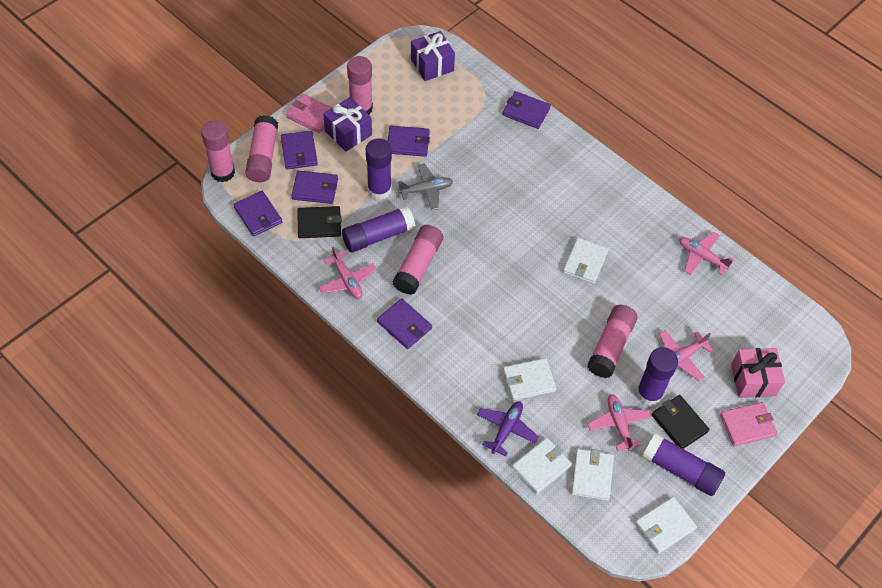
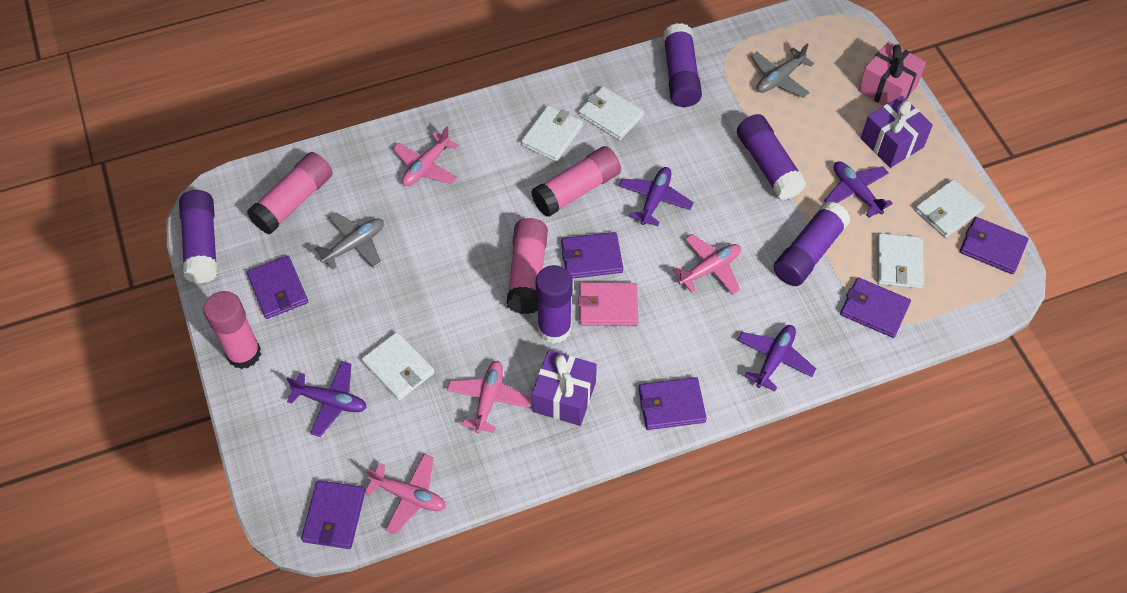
black wallet: [297,206,342,238] [652,395,709,449] = 2 -> none = 0
grey plane: [398,163,453,210] = 1 -> [315,212,384,270] [751,43,814,98] = 2
pink glue stick: [201,120,235,182] [245,115,278,182] [347,56,373,115] [392,225,443,295] [587,305,638,378] = 5 -> [204,291,261,369] [247,152,333,234] [507,218,548,314] [531,146,621,217] = 4
pink wallet: [286,94,332,133] [720,402,777,446] = 2 -> [578,283,638,325] = 1
purple glue stick: [342,206,416,252] [366,139,392,200] [636,347,678,406] [642,433,725,496] = 4 -> [179,190,218,284] [536,265,573,344] [663,23,702,107] [737,114,807,200] [774,201,851,286] = 5
purple plane: [477,401,539,456] = 1 -> [287,361,367,437] [619,167,694,226] [738,325,816,392] [824,161,893,218] = 4

